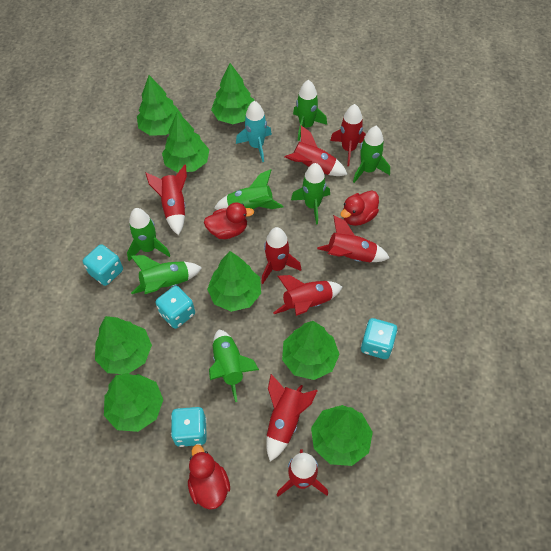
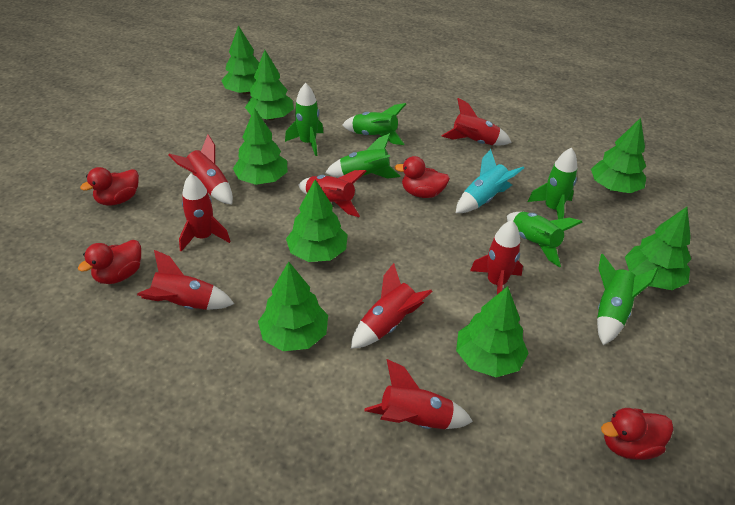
green rocket: [127,208,171,261] [131,255,202,295] [209,330,259,402] [214,169,283,210] [291,163,330,224] [293,80,327,141] [353,126,390,183] = 7 -> [285,83,324,156] [325,133,400,179] [342,103,406,145] [507,212,583,267] [528,147,577,219] [597,253,658,345] = 6
red duck: [188,445,230,510] [204,202,254,239] [340,190,379,226] = 3 -> [78,240,141,284] [80,167,139,206] [395,156,450,198] [601,408,673,460] = 4
turquoise dice: [83,244,123,286] [156,286,195,329] [171,407,207,447] [361,318,398,359] = 4 -> none = 0

